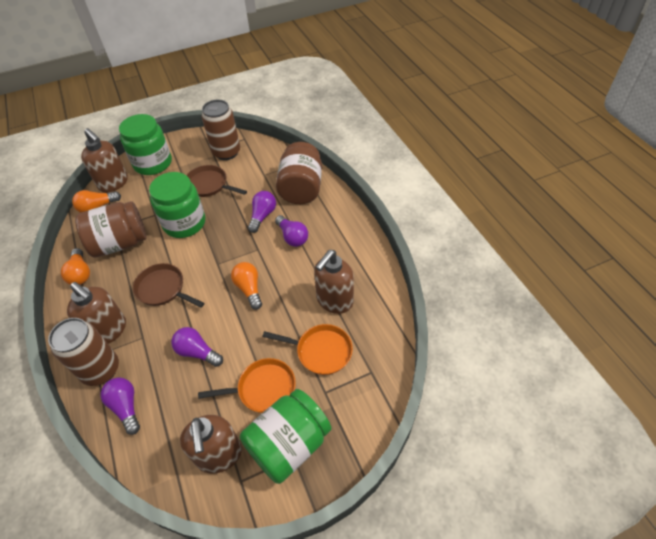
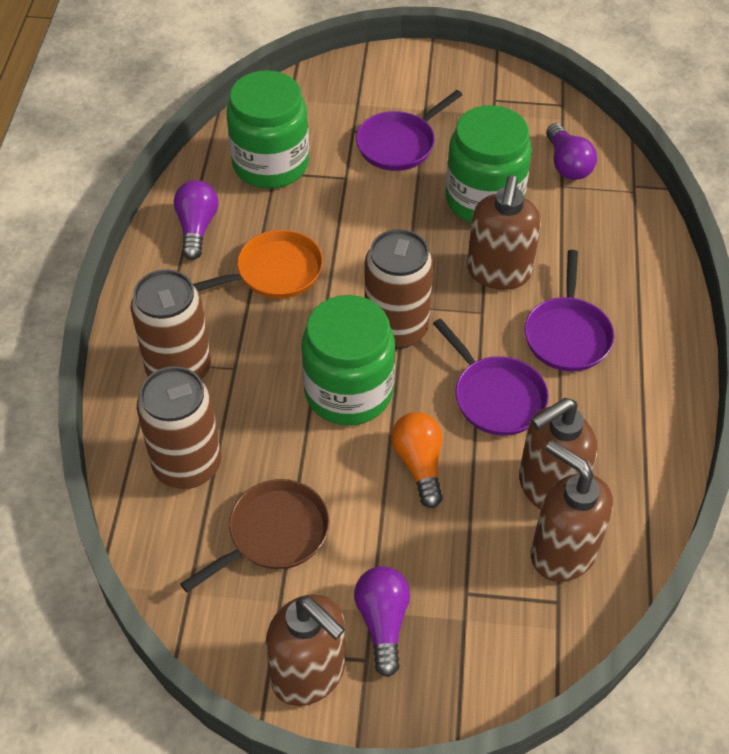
brown can: [48,318,119,386] [202,99,240,160] = 2 -> [130,269,211,379] [137,366,221,489] [364,229,434,349] = 3
brown jar: [75,201,147,258] [276,142,322,204] = 2 -> none = 0
brown pan: [133,263,205,308] [186,165,247,197] = 2 -> [180,479,330,592] = 1
orange light bulb: [61,248,90,285] [72,190,121,213] [231,262,262,310] = 3 -> [391,412,443,508] = 1
orange pan: [198,358,296,413] [263,324,353,375] = 2 -> [193,230,323,298] = 1
purple light bulb: [101,377,140,435] [171,327,223,367] [248,191,276,233] [275,215,308,247] = 4 -> [174,180,218,260] [354,566,410,677] [546,123,597,180] = 3
purple pan: none = 0 -> [356,90,462,171] [433,318,549,436] [524,250,614,372] = 3

